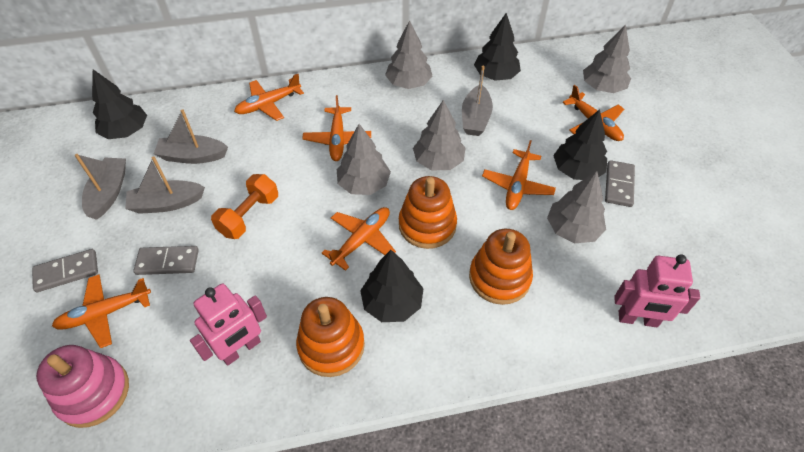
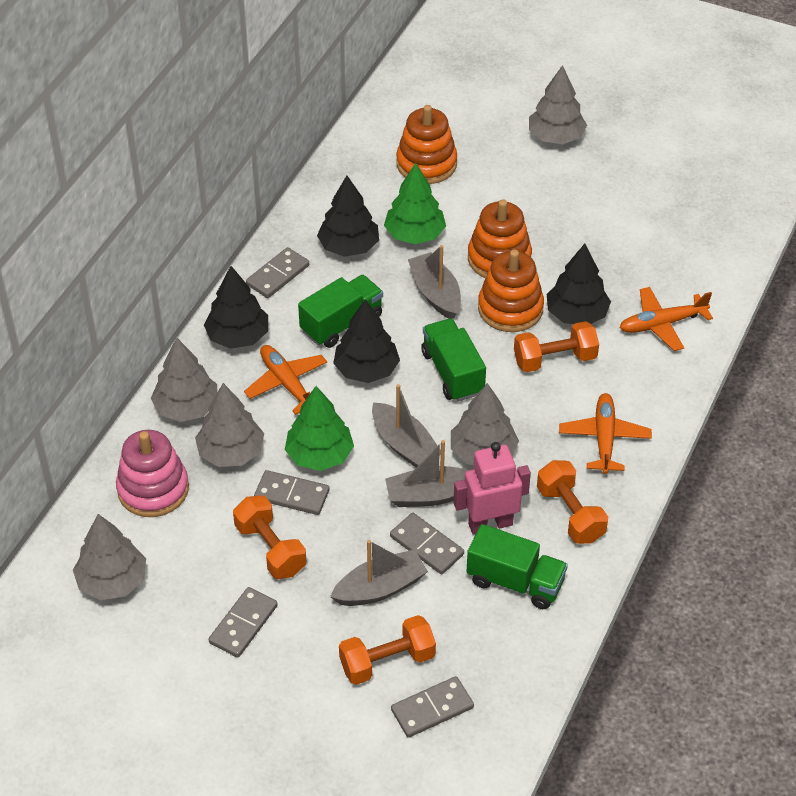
green tree: none = 0 -> [285,386,354,471] [384,163,446,244] = 2
green truck: none = 0 -> [298,275,383,348] [421,318,486,401] [466,524,568,609] = 3
grey domino: [32,249,98,292] [133,246,199,275] [605,160,635,207] = 3 -> [208,587,278,658] [246,247,309,298] [254,470,329,515] [390,513,464,574] [391,676,474,738] = 5
orange dumbbell: [211,174,278,239] = 1 -> [233,495,306,579] [339,615,436,685] [514,321,599,372] [537,460,608,544] = 4
orange plane: [52,274,151,348] [234,74,304,121] [302,95,371,161] [322,207,396,271] [482,140,556,210] [563,85,624,141] = 6 -> [244,345,327,415] [559,393,652,474] [619,287,713,351] = 3
pink robot: [190,283,267,366] [614,254,700,327] = 2 -> [453,442,531,535] = 1

